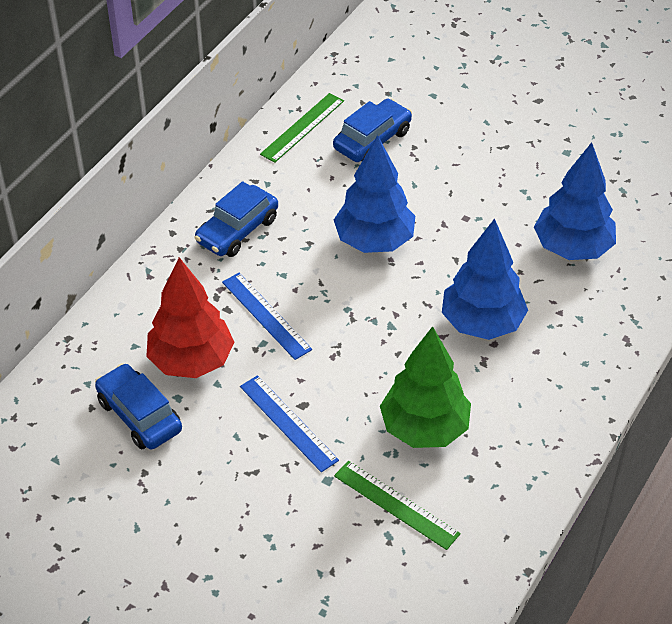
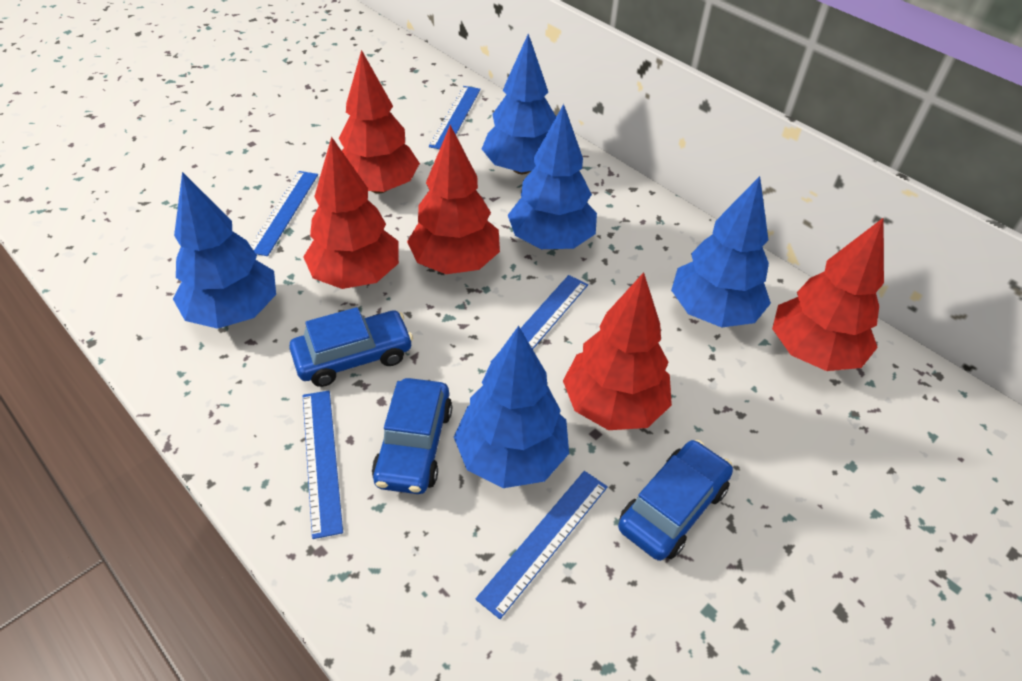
blue ruler: [222,273,312,360] [240,375,339,472] = 2 -> [250,171,318,256] [302,391,343,539] [429,86,481,149] [476,471,608,619] [490,275,588,363] = 5
blue tree: [334,135,415,253] [442,218,528,340] [534,142,616,260] = 3 -> [173,172,276,329] [454,326,569,488] [482,34,556,174] [508,104,597,249] [671,176,771,328] = 5
green ruler: [260,93,344,163] [334,461,461,550] = 2 -> none = 0
green tree: [380,326,471,448] = 1 -> none = 0
red tree: [146,257,234,378] = 1 -> [303,137,399,289] [338,50,420,194] [407,125,500,274] [563,272,672,430] [772,218,884,371] = 5

